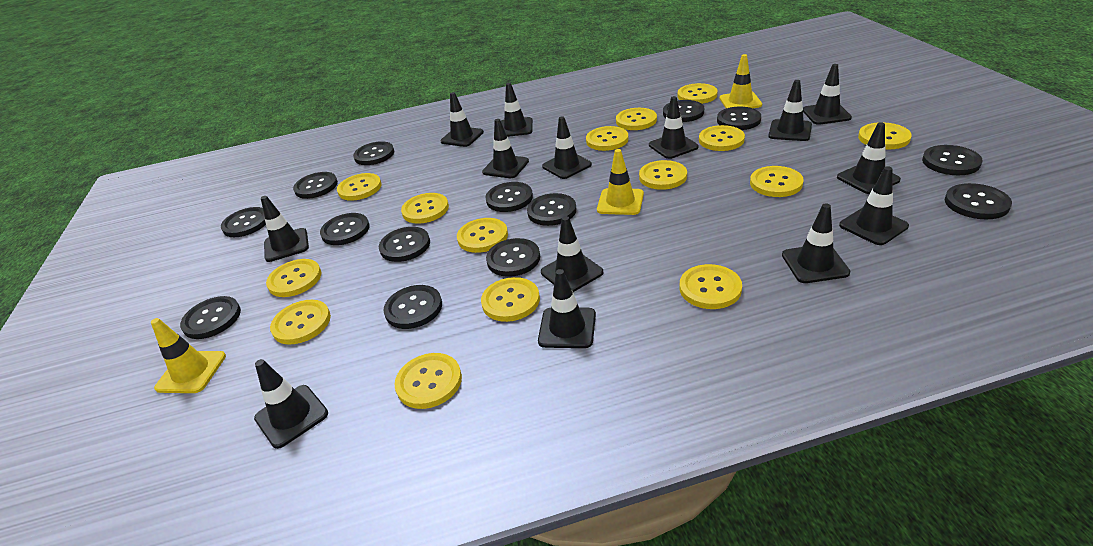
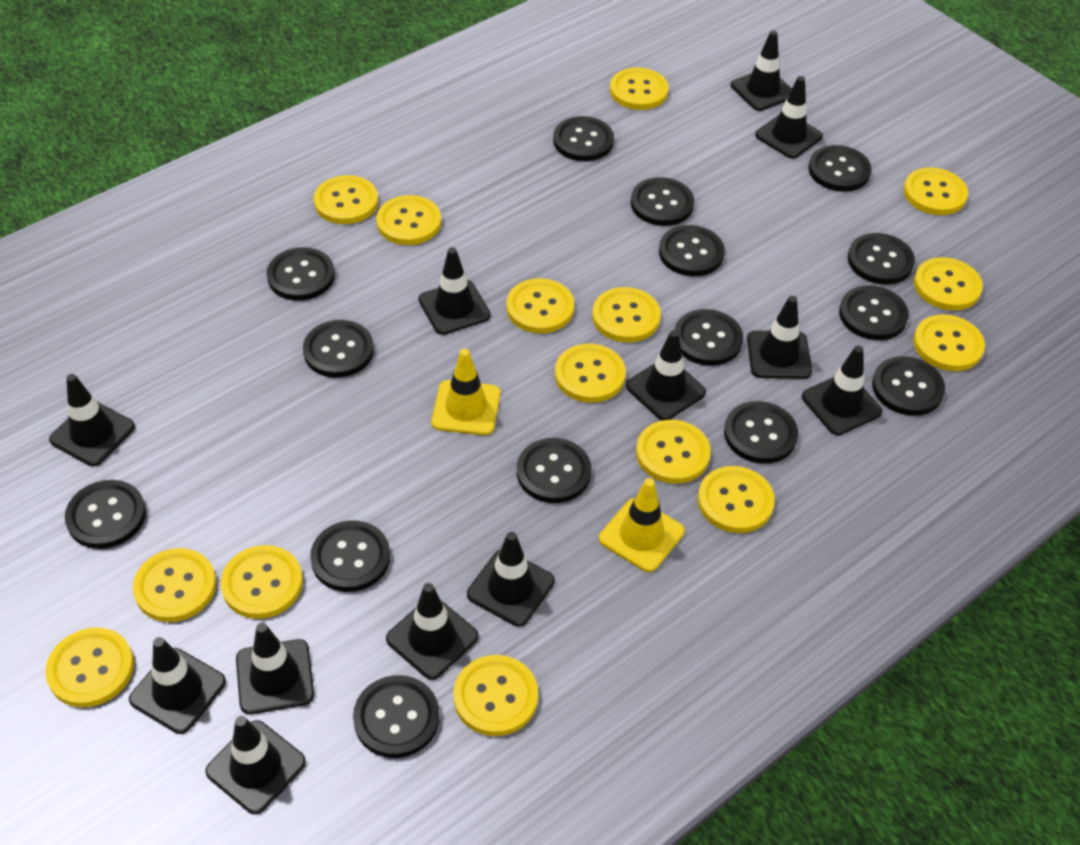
black button: [180,296,241,339] [221,207,266,237] [293,172,338,199] [320,213,369,245] [353,141,394,165] [379,227,430,262] [383,285,442,329] [485,182,533,212] [486,238,540,277] [527,193,576,226] [663,100,704,122] [717,107,761,130] [922,145,982,175] [945,183,1012,219] = 14 -> [65,480,146,549] [267,247,335,301] [303,320,374,378] [310,521,390,592] [353,675,440,758] [517,438,592,503] [553,116,614,161] [631,177,694,226] [659,225,725,276] [674,309,743,366] [724,401,798,464] [809,145,872,192] [839,285,909,340] [848,233,915,285] [872,356,945,416] = 15
black traffic cone: [254,359,328,449] [261,196,309,262] [440,92,484,147] [482,119,529,178] [501,83,533,137] [538,269,596,348] [541,216,603,292] [542,116,592,179] [649,96,699,159] [768,80,812,141] [782,203,850,283] [803,64,852,125] [837,122,901,194] [839,166,909,245] = 14 -> [49,374,135,466] [129,637,226,734] [206,716,306,814] [236,623,314,715] [386,583,479,680] [418,247,491,335] [467,532,555,627] [626,330,706,420] [731,30,792,111] [747,296,812,379] [755,76,823,159] [802,346,882,435] = 12
yellow traffic cone: [151,318,226,393] [597,149,644,215] [720,54,762,108] = 3 -> [432,349,500,435] [599,478,685,572] = 2

